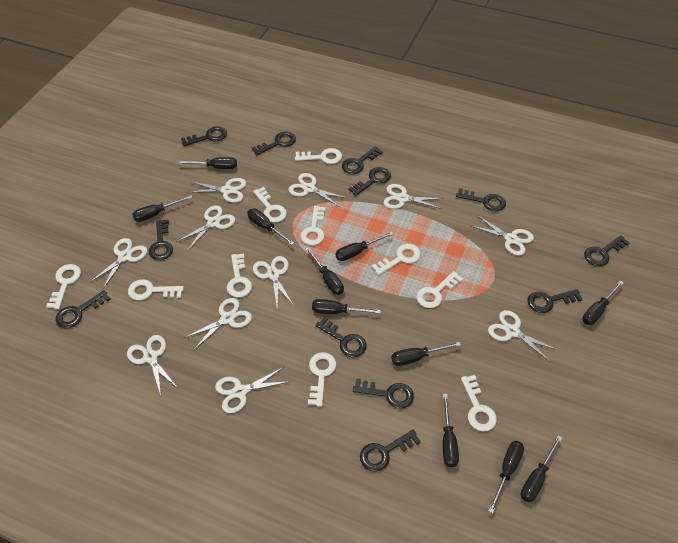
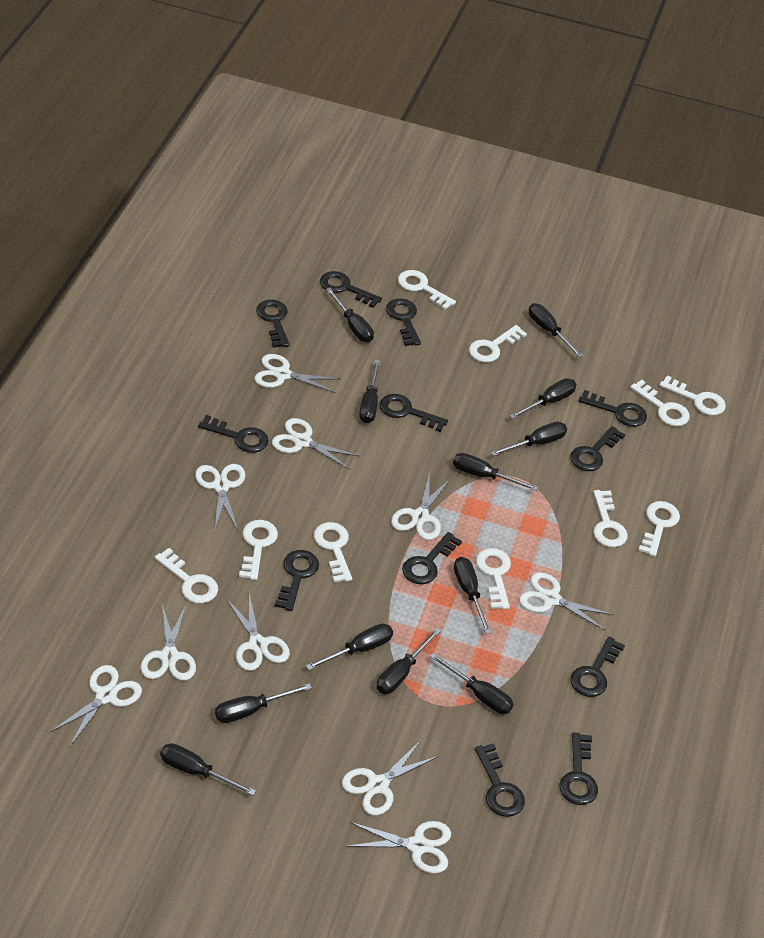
black screwdriver: [132,195,193,222] [178,157,237,169] [247,209,294,245] [305,247,344,295] [312,299,381,314] [336,232,393,261] [391,342,461,366] [442,394,459,467] [489,441,524,513] [521,435,562,502] [582,280,624,325] = 11 -> [160,743,256,796] [215,683,312,723] [306,623,393,670] [326,288,374,342] [359,360,380,423] [377,628,441,694] [430,653,514,714] [453,453,538,491] [454,557,491,634] [491,422,567,456] [510,378,577,419] [529,303,583,358] = 12
white scissors: [89,238,147,290] [127,335,178,396] [177,205,236,250] [184,298,252,350] [187,178,246,203] [215,367,290,413] [253,256,294,307] [288,173,347,207] [383,184,444,209] [471,215,534,255] [488,310,558,362] = 11 -> [50,665,142,746] [140,603,196,681] [195,464,245,530] [226,594,290,671] [254,354,340,393] [272,418,359,470] [342,740,438,815] [346,821,451,873] [391,472,451,540] [519,572,614,631] = 10

